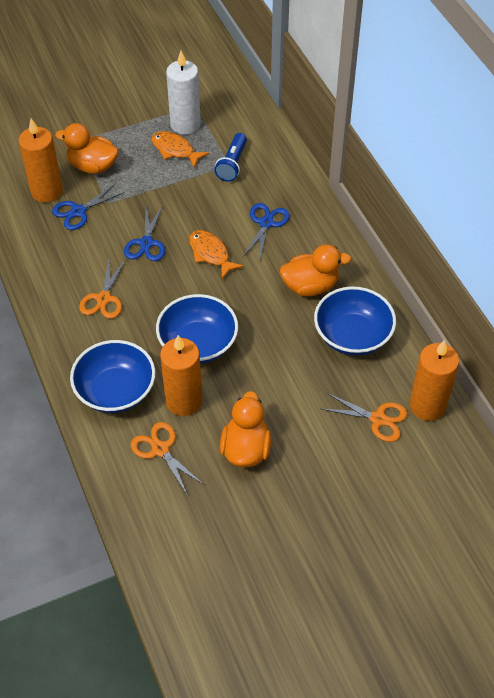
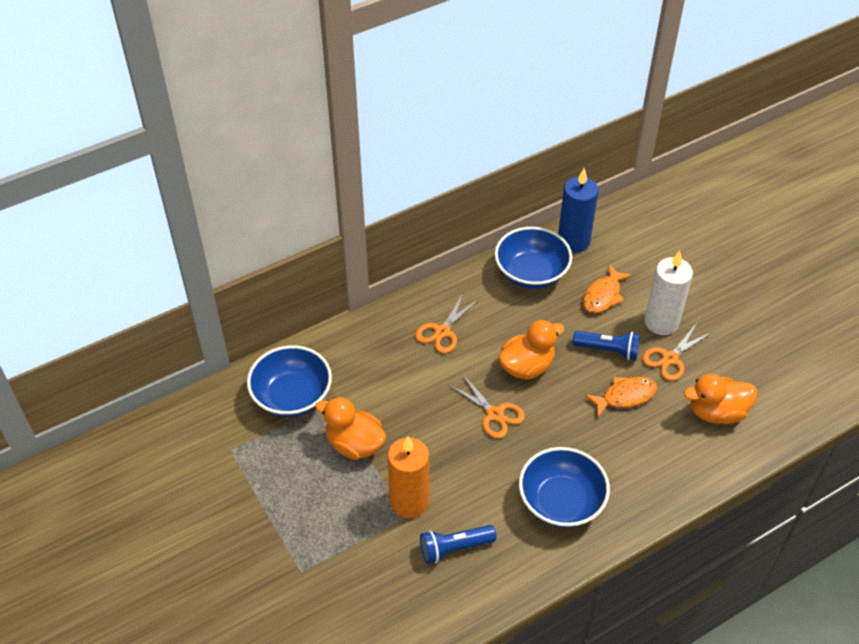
blue candle: none = 0 -> [558,168,598,253] = 1
blue flashlight: [214,133,247,182] = 1 -> [420,525,496,564] [573,331,640,360] = 2
blue scissors: [52,183,125,230] [124,205,165,261] [243,203,290,259] = 3 -> none = 0
orange candle: [19,119,63,203] [160,335,202,416] [409,340,459,421] = 3 -> [388,436,429,518] = 1

